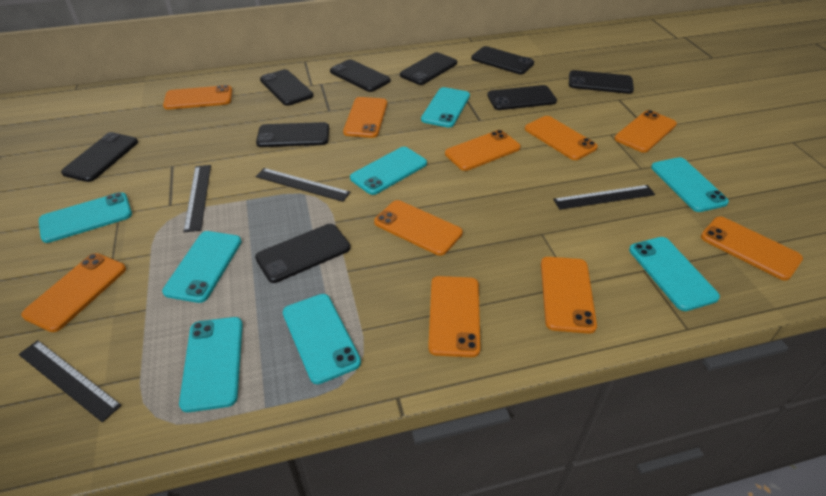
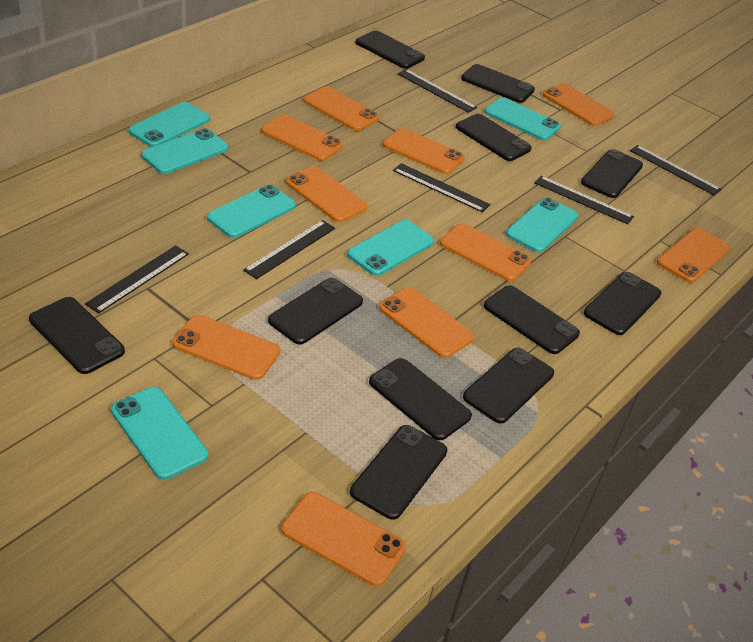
black phone: [61,132,138,182] [255,224,350,283] [256,122,329,147] [260,69,314,106] [330,59,391,92] [400,52,457,85] [471,46,534,74] [487,85,557,110] [569,70,634,94] = 9 -> [29,297,125,374] [268,278,363,345] [350,425,447,520] [356,31,425,69] [369,358,472,440] [456,114,532,161] [461,64,535,103] [463,348,554,424] [484,285,580,354] [581,149,643,198] [584,272,661,335] = 11
black ruler: [18,340,122,422] [183,165,211,233] [256,168,350,202] [553,185,655,210] = 4 -> [85,245,189,313] [243,220,335,279] [393,163,490,213] [397,69,477,113] [534,176,634,224] [630,145,721,195] = 6
turquoise phone: [39,192,132,243] [162,231,242,303] [179,317,243,412] [283,294,361,384] [350,147,427,195] [421,87,470,128] [629,237,720,311] [651,157,729,212] = 8 -> [111,387,208,480] [128,102,210,147] [141,128,228,174] [207,185,296,238] [347,220,434,276] [484,97,561,140] [506,197,578,252] = 7

